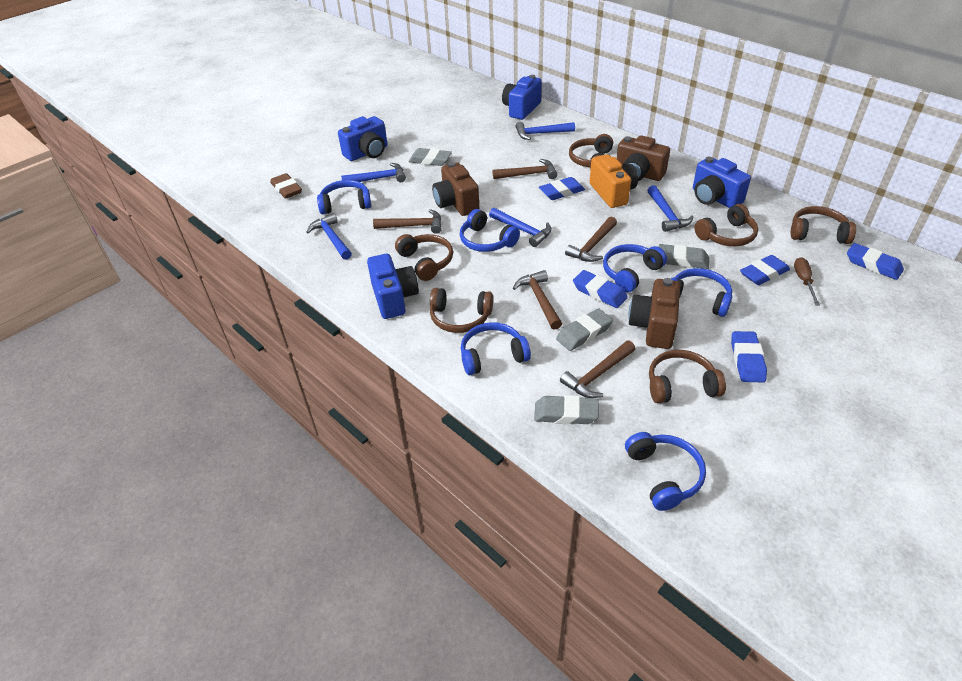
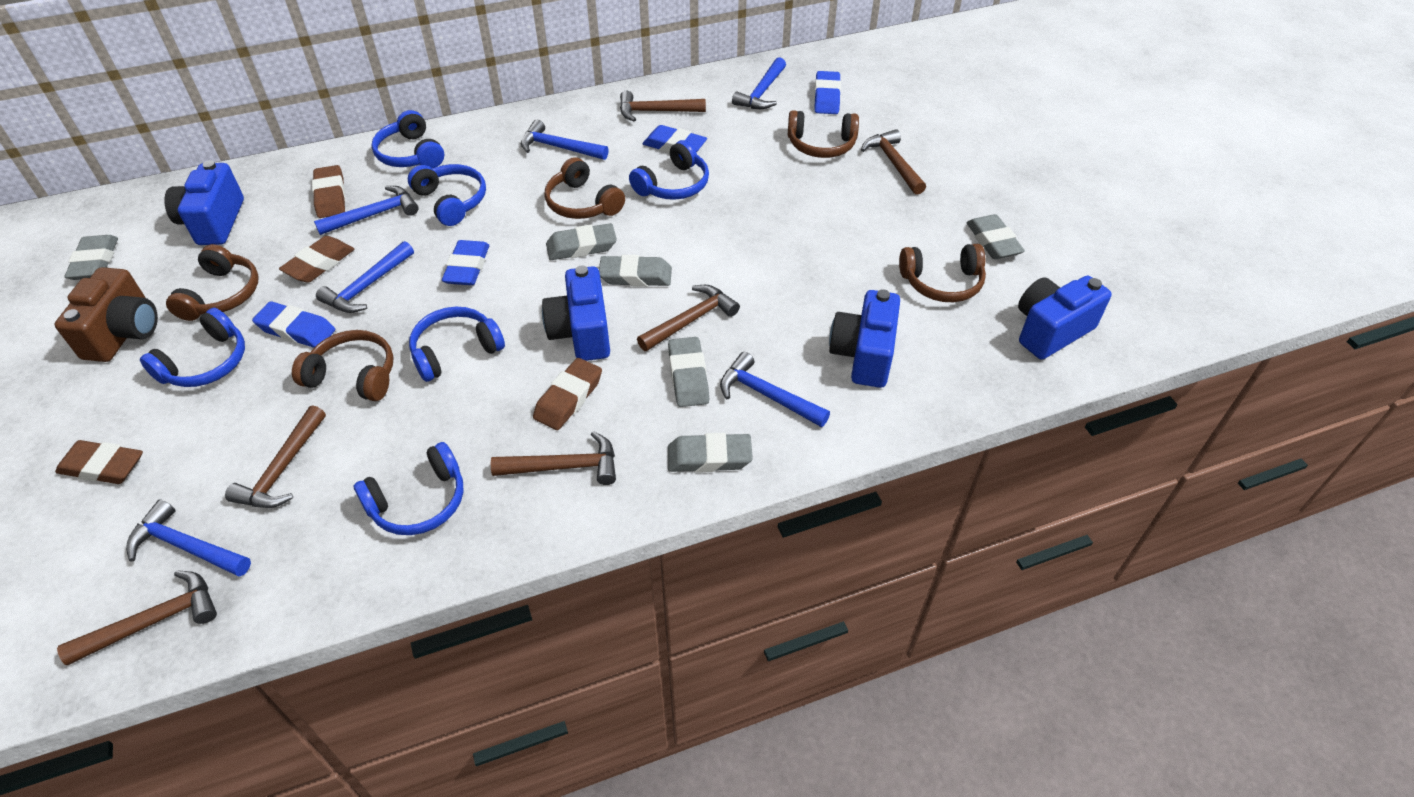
blue eraser: [539,177,585,200] [573,270,628,308] [731,331,767,383] [740,255,790,285] [847,243,904,280] = 5 -> [252,301,335,348] [442,240,489,285] [643,125,707,154] [814,71,841,114] = 4
blue hammer: [306,213,352,260] [341,163,406,182] [489,208,552,247] [515,122,575,140] [647,185,693,232] = 5 -> [126,499,251,577] [314,186,419,235] [316,241,414,313] [521,120,609,160] [720,352,830,427] [732,57,786,109] = 6
brown camera: [432,162,479,216] [617,135,670,181] [628,278,680,349] = 3 -> [54,267,158,362] = 1
brown eraser: [270,173,302,199] = 1 -> [55,440,143,484] [279,236,354,283] [312,165,346,218] [533,358,602,430] = 4
brown hammer: [373,209,441,234] [492,159,558,179] [513,270,562,330] [560,341,635,398] [565,216,617,262] = 5 -> [57,570,217,665] [225,405,326,508] [491,431,616,485] [620,91,706,122] [637,285,740,351] [861,129,926,195] = 6
brown headphones: [395,234,453,281] [430,288,493,333] [569,134,613,169] [649,350,726,403] [695,204,758,246] [791,206,856,244] = 6 -> [166,244,259,321] [292,330,394,401] [544,157,625,219] [788,110,859,158] [899,244,986,302] = 5
brown screwdriver: [794,257,820,305] = 1 -> none = 0
grey eraser: [409,148,452,166] [534,395,599,424] [556,308,613,351] [659,244,709,269] = 4 -> [64,235,118,280] [546,223,617,260] [599,255,672,287] [668,337,709,407] [668,433,753,473] [967,214,1025,259] = 6
orange camera: [589,154,638,208] = 1 -> none = 0

